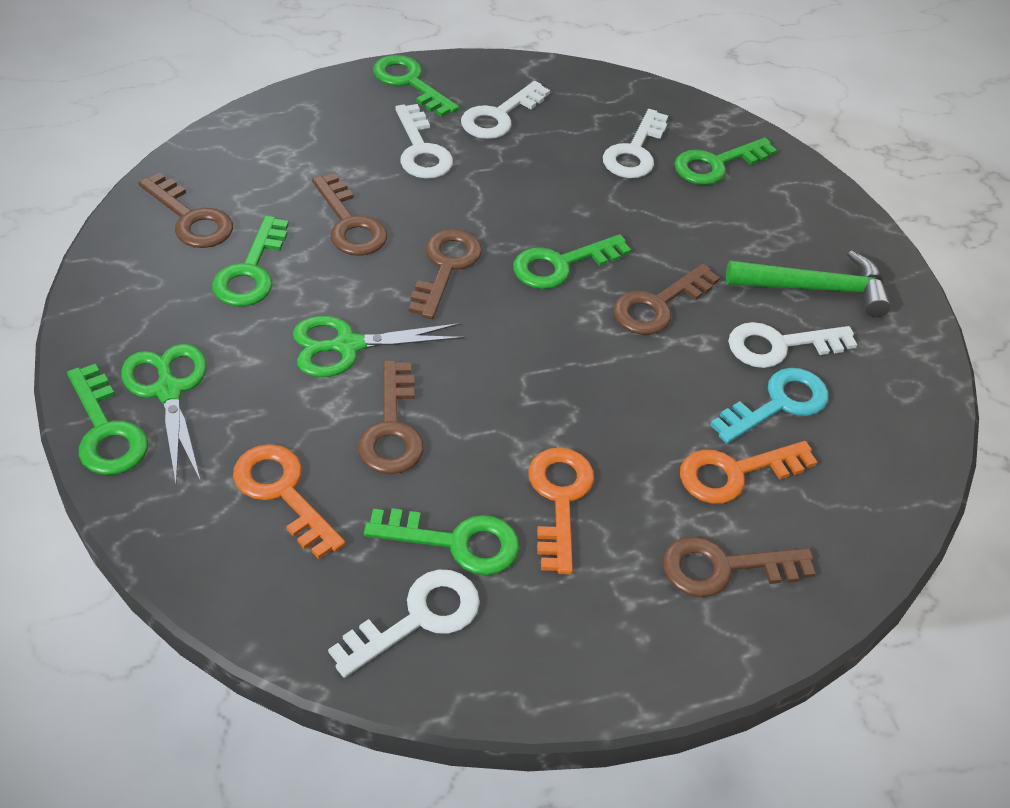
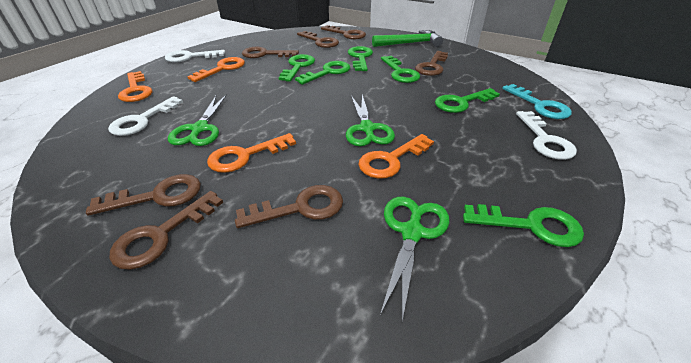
brown key: [138,172,233,248] [312,173,387,256] [358,360,424,474] [409,229,482,319] [613,264,720,335] [662,536,816,597] = 6 -> [86,174,201,216] [109,191,223,270] [235,185,343,228] [242,47,299,58] [297,31,339,48] [321,25,366,39] [415,51,448,76] = 7
green scissors: [121,344,207,483] [293,316,464,377] = 2 -> [168,94,227,146] [346,94,395,146] [380,196,449,321] = 3
orange key: [233,444,345,559] [528,447,594,574] [680,441,817,504] = 3 -> [118,71,153,102] [187,57,245,82] [207,133,296,173] [358,134,434,179] = 4
white key: [328,570,480,678] [395,104,453,179] [461,81,550,139] [603,109,668,178] [728,322,857,368] = 5 -> [108,96,183,136] [165,50,225,62] [516,111,577,160] = 3

